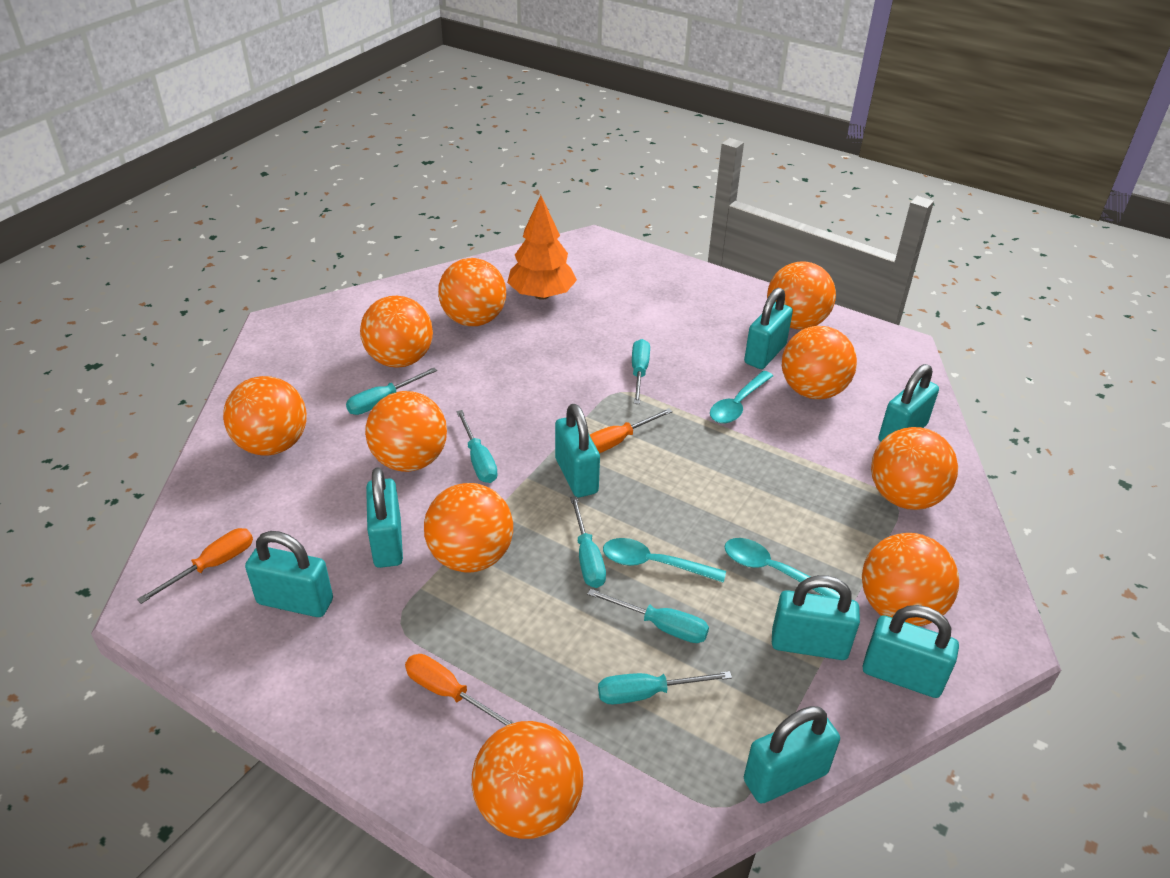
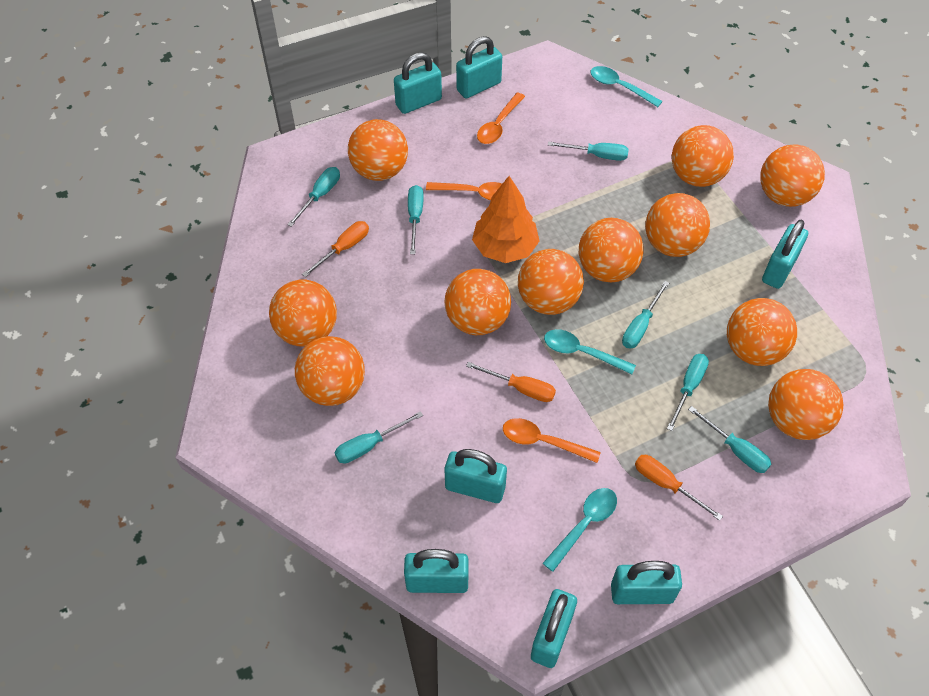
orange ball: [223,376,307,456] [360,296,433,368] [365,391,447,472] [424,483,513,573] [438,258,506,326] [472,721,583,839] [767,261,836,330] [782,326,857,399] [862,533,959,626] [871,427,958,510] = 10 -> [269,280,337,347] [295,336,365,406] [348,119,408,181] [444,269,511,335] [518,249,584,315] [579,218,644,282] [645,193,710,257] [672,125,734,187] [727,298,797,366] [760,144,825,207] [768,369,843,440] = 11
orange spoon: none = 0 -> [426,182,502,200] [477,93,525,144] [503,418,601,463] = 3
turquoise padlock: [245,531,333,617] [366,467,403,568] [555,404,600,498] [744,288,793,369] [744,706,840,804] [772,575,860,660] [863,605,959,698] [878,364,939,442] = 8 -> [394,52,442,114] [404,549,469,593] [445,449,507,503] [456,36,502,99] [531,589,577,668] [611,561,682,604] [762,220,808,289] = 7
turquoise screwdriver: [346,368,437,415] [456,410,498,483] [570,496,606,588] [587,589,709,643] [598,671,732,704] [632,339,650,404] = 6 -> [287,167,340,227] [335,411,423,464] [408,185,424,254] [548,141,629,161] [622,281,669,349] [667,354,709,431] [688,406,771,473] = 7

